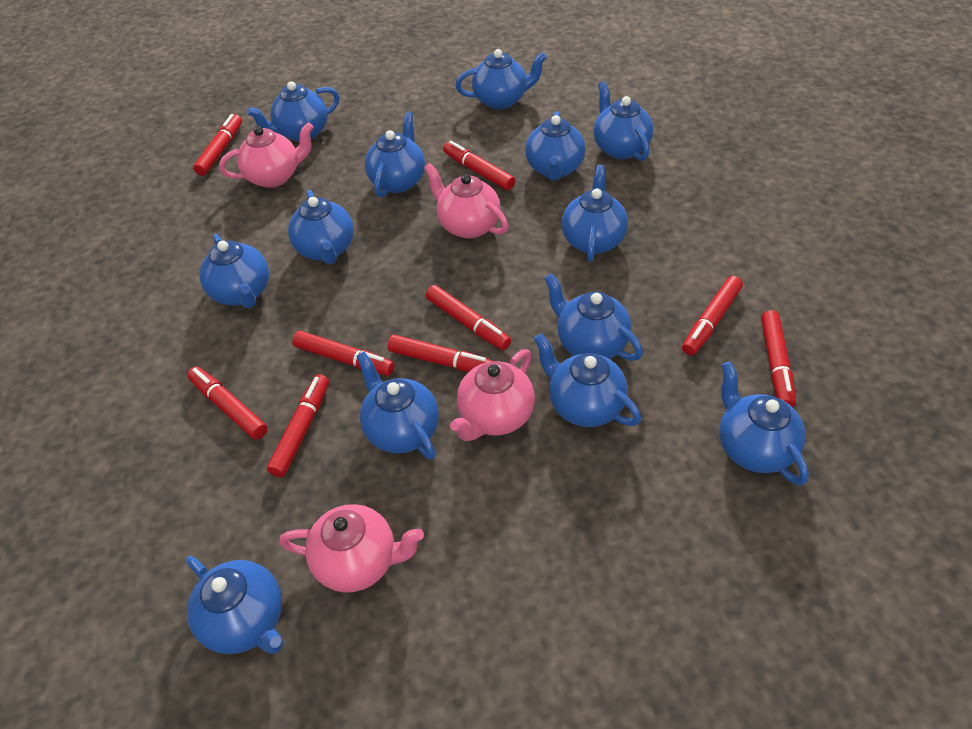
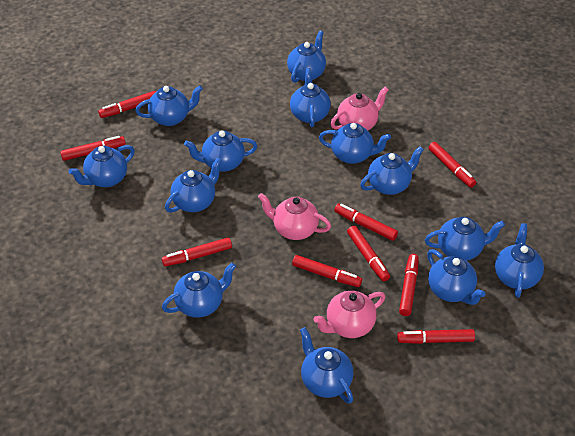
pink teapot: [219,122,314,188] [279,504,424,593] [424,163,508,239] [450,349,535,441] = 4 -> [258,193,331,240] [314,291,385,338] [330,87,389,130] = 3

